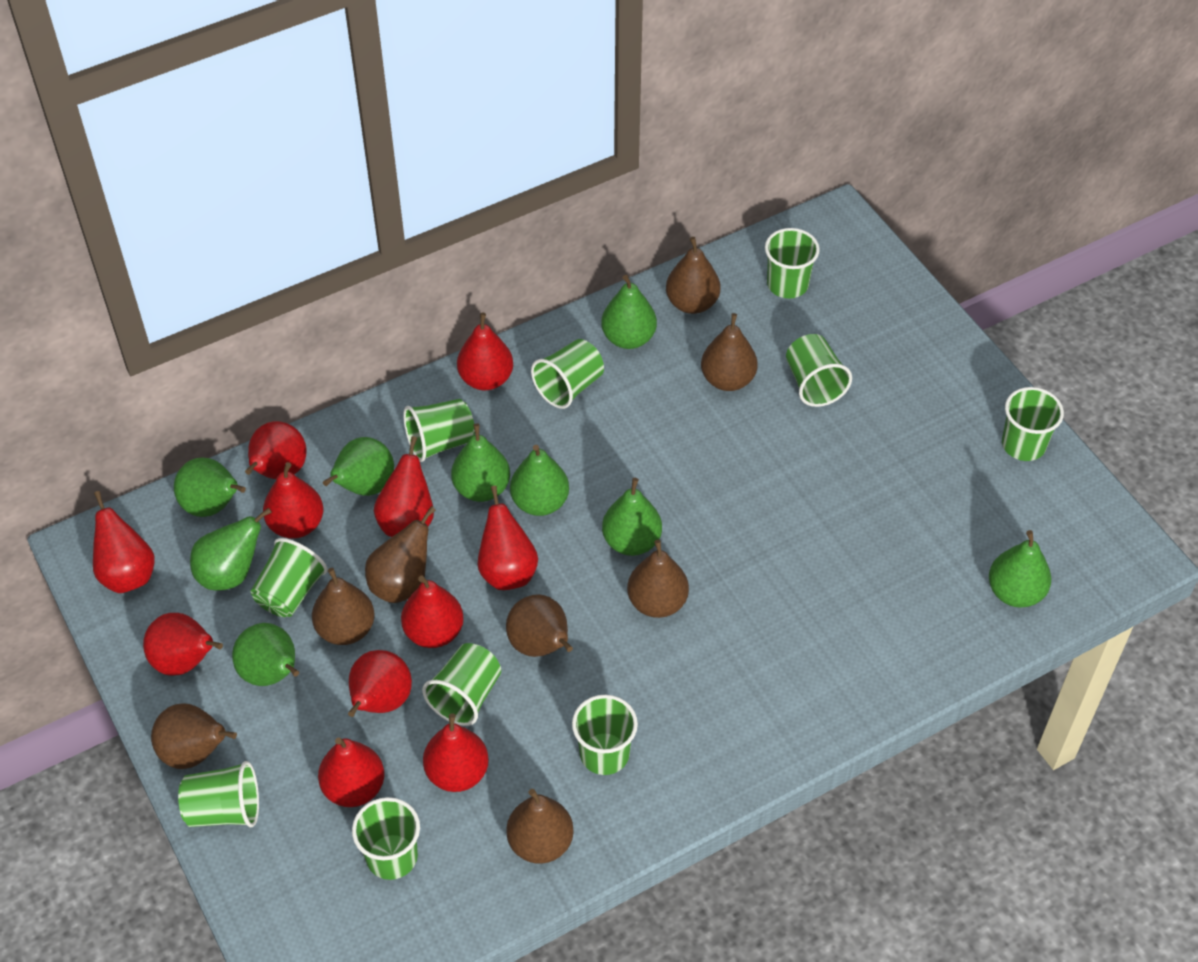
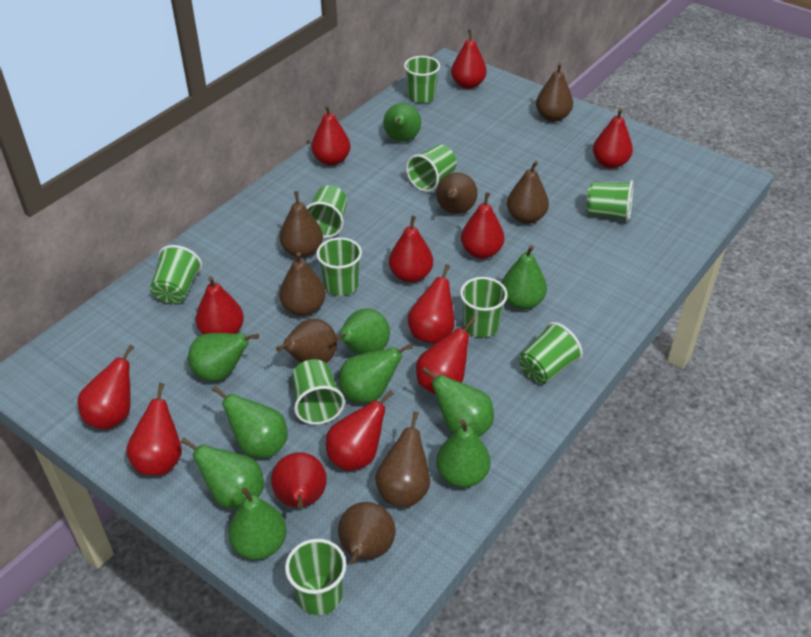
green pear: [174,458,246,517] [190,507,272,591] [232,623,299,686] [323,437,394,496] [451,423,510,502] [510,445,569,516] [601,275,657,349] [602,478,662,556] [989,530,1051,607] = 9 -> [181,438,264,509] [188,333,259,381] [212,386,288,458] [228,488,287,560] [334,309,390,355] [338,343,413,403] [383,103,421,142] [422,367,494,437] [436,419,491,488] [502,245,547,310] = 10
red pear: [93,491,155,593] [143,613,223,676] [245,421,307,479] [263,462,323,539] [318,737,384,807] [348,650,412,717] [374,436,434,537] [401,576,464,648] [423,714,489,792] [457,313,513,390] [477,486,538,590] = 11 -> [78,345,134,430] [126,383,182,475] [196,276,244,334] [271,452,326,508] [311,105,351,166] [326,390,394,471] [389,215,433,283] [408,264,455,344] [416,317,476,395] [451,29,487,89] [461,192,504,259] [593,108,633,169] = 12

